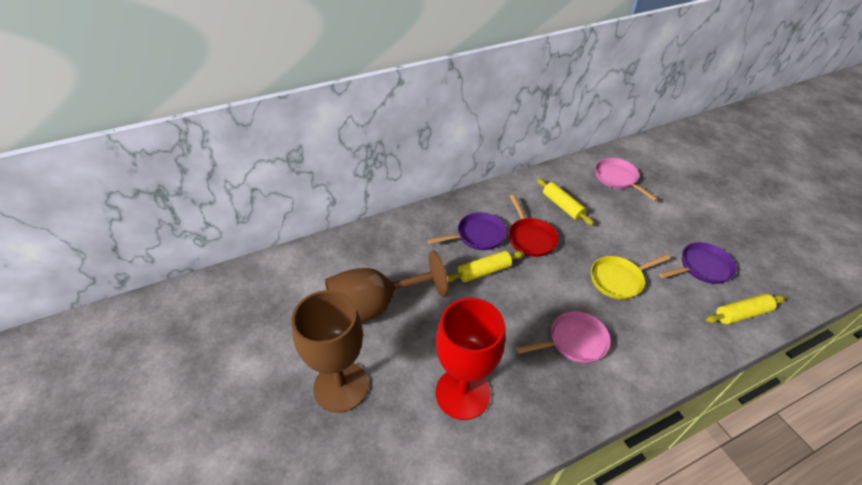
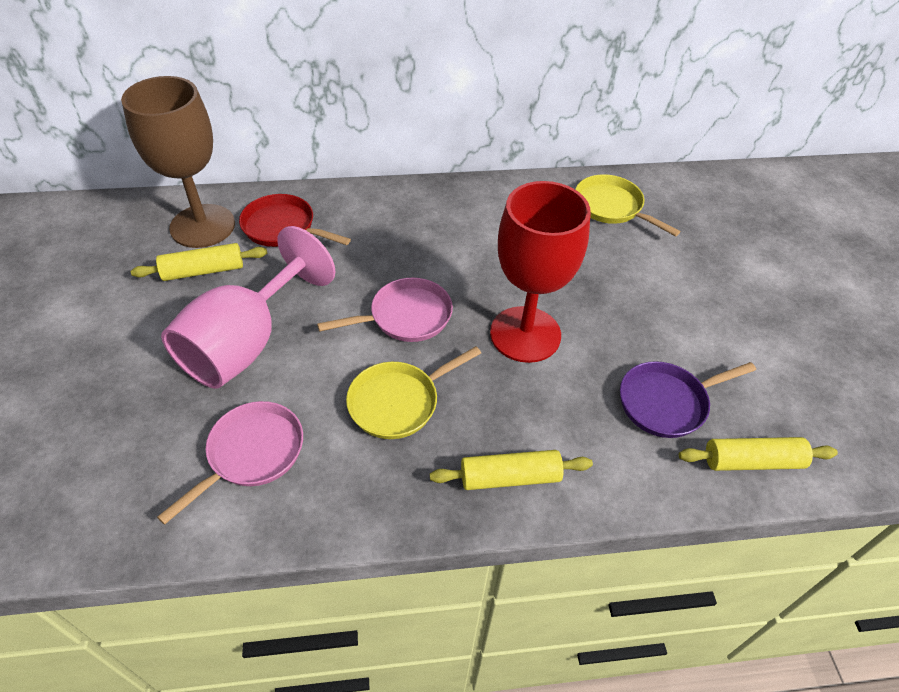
brown goblet: [291,290,369,413] [325,250,448,323] = 2 -> [121,76,235,248] = 1
pink goblet: none = 0 -> [161,226,335,389] = 1
purple pan: [428,212,507,250] [659,242,737,284] = 2 -> [620,361,756,438] = 1
yellow pan: [591,254,670,300] = 1 -> [346,346,481,439] [575,174,680,236] = 2

